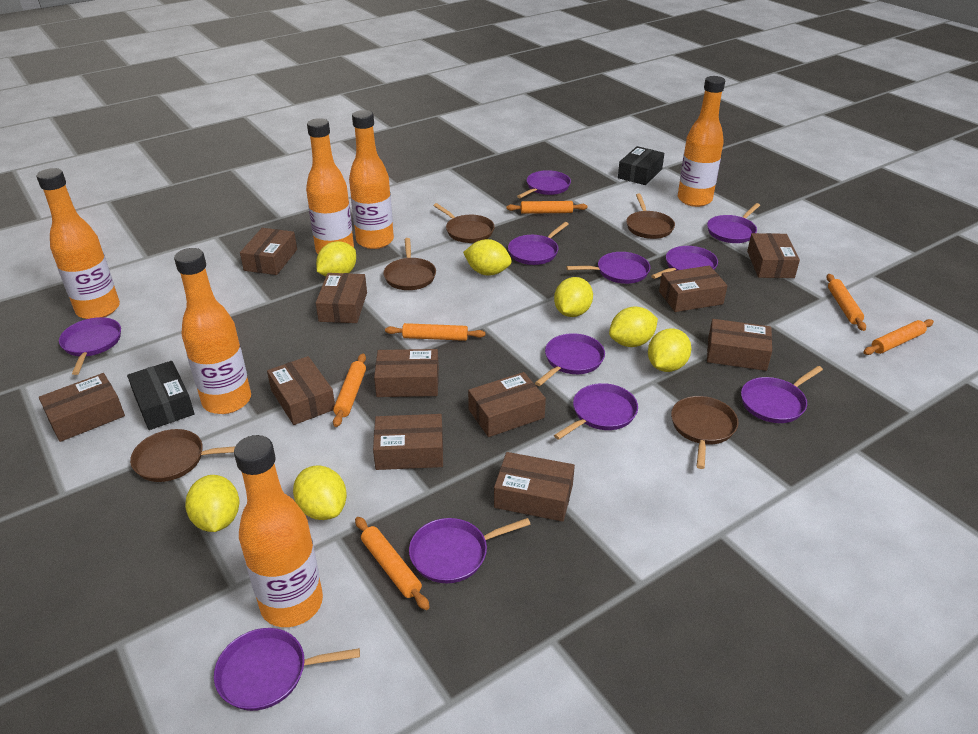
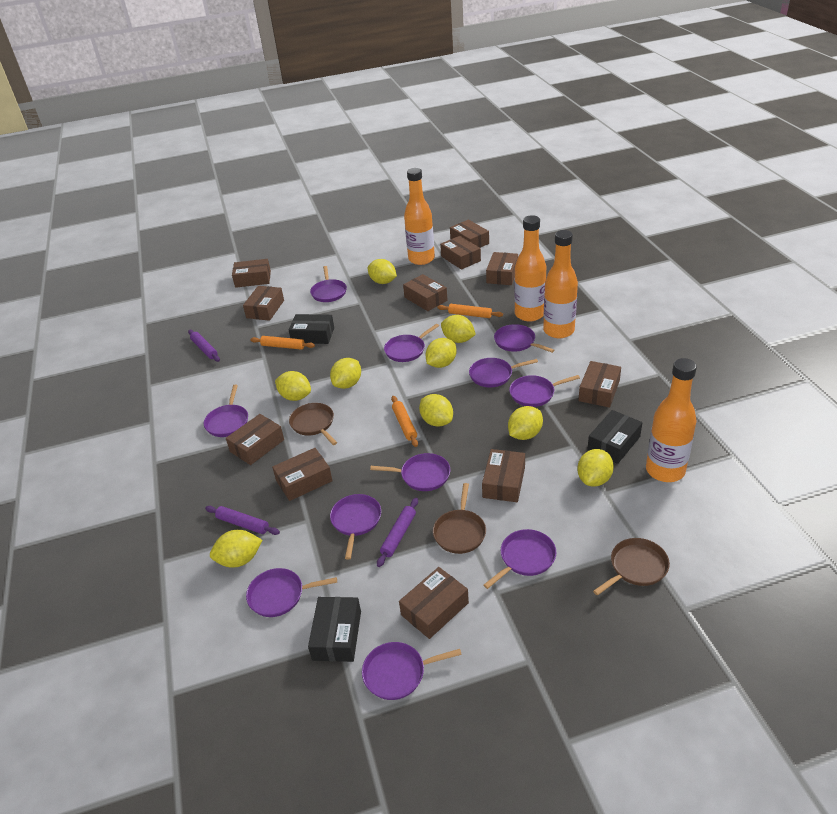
black box: [127,361,195,430] [618,146,664,185] = 2 -> [289,314,334,344] [308,597,361,662] [587,410,642,464] = 3
brown pan: [130,429,235,482] [383,238,436,290] [433,203,495,243] [626,194,675,239] [671,396,739,469] = 5 -> [289,403,337,445] [433,483,486,554] [593,538,670,595] = 3
orange bottle: [37,168,120,319] [174,248,251,414] [234,435,323,627] [306,118,354,254] [349,110,394,249] [678,76,725,207] = 6 -> [404,168,435,265] [514,215,547,322] [543,230,578,338] [646,358,697,482] = 4
orange rolling pin: [333,353,366,427] [355,517,430,610] [385,323,485,341] [506,201,587,214] [826,274,866,331] [863,319,934,355] = 6 -> [250,336,315,350] [391,396,418,447] [437,304,503,318] = 3
purple rolling pin: none = 0 -> [188,330,220,362] [205,506,280,535] [377,498,418,567] = 3
yellow lemon: [185,475,239,532] [293,465,347,520] [316,241,356,277] [463,239,512,276] [554,277,593,317] [609,307,658,347] [648,328,691,372] = 7 -> [210,530,263,568] [275,371,311,401] [330,358,361,389] [368,259,397,284] [419,394,453,427] [426,338,457,368] [441,315,476,343] [508,406,543,440] [577,449,614,487] = 9

